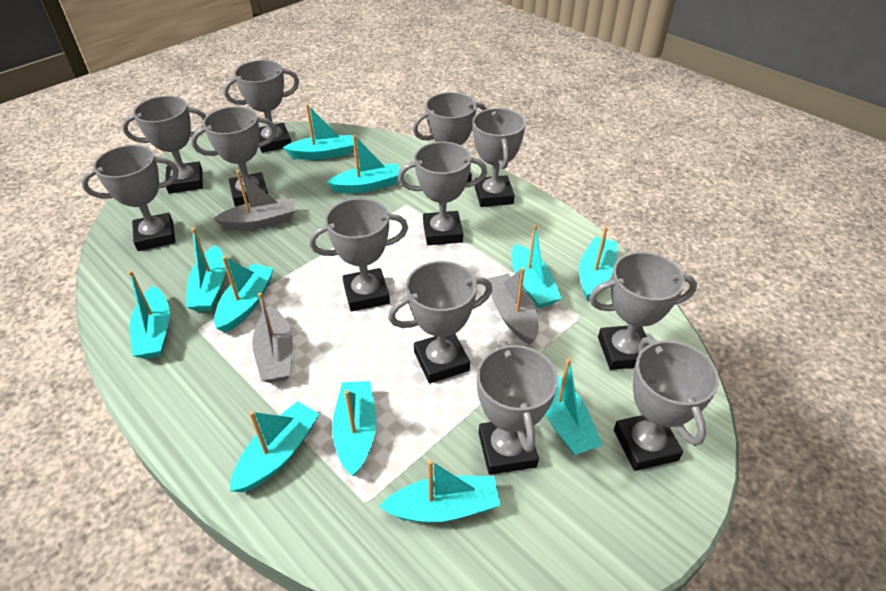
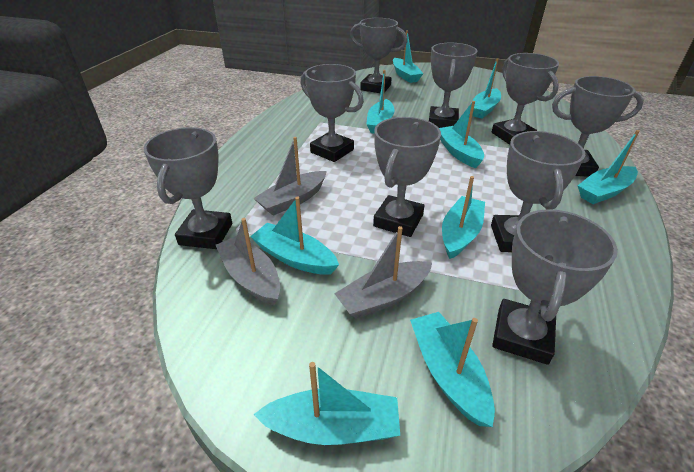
grey trophy: [81,145,179,251] [122,96,206,194] [191,106,277,207] [223,60,299,153] [309,198,408,311] [388,261,492,383] [398,142,487,245] [413,92,487,182] [473,108,526,207] [477,341,558,475] [589,252,697,370] [614,337,719,471] = 12 -> [144,127,232,249] [300,64,364,162] [350,18,407,93] [373,117,441,237] [429,43,478,128] [491,131,585,252] [492,53,559,145] [492,209,618,365] [552,76,644,177] = 9
turquoise boat: [128,270,170,359] [186,228,226,312] [214,256,274,333] [230,401,319,492] [283,104,354,160] [326,135,400,193] [332,381,376,476] [379,460,501,523] [512,225,562,308] [545,358,603,455] [579,226,617,300] = 11 -> [250,197,339,275] [253,362,400,445] [366,70,395,133] [393,30,424,83] [410,312,495,427] [439,101,484,168] [442,176,485,259] [472,58,501,119] [578,130,640,204] = 9

